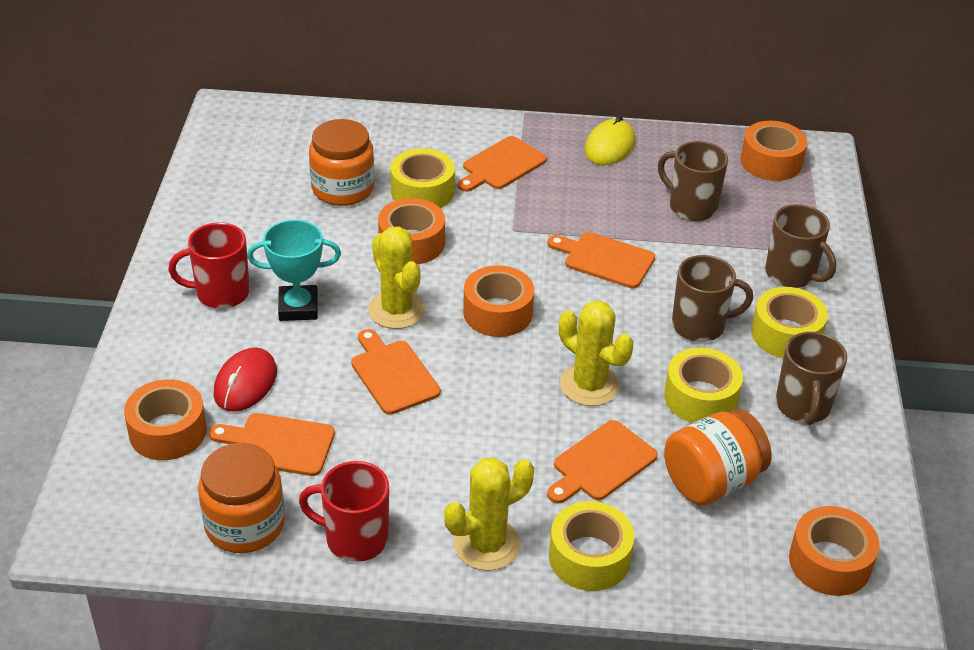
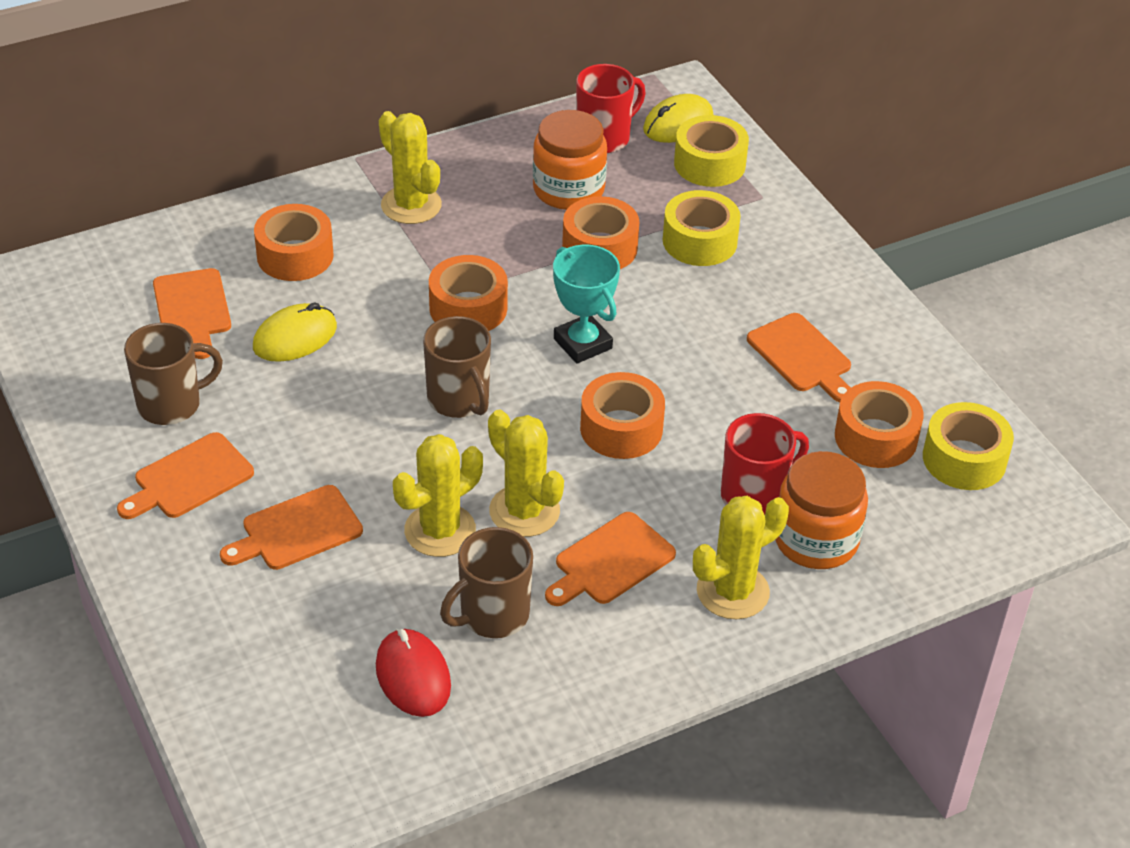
brown mug: [658,141,728,221] [672,255,753,342] [765,204,836,288] [776,332,847,425] = 4 -> [124,323,223,425] [423,316,491,418] [440,527,533,638] = 3
orange jar: [198,443,285,553] [309,119,374,206] [664,409,772,505] = 3 -> [533,110,607,210] [775,451,868,569] = 2
yellow cactus: [368,226,425,329] [444,458,534,571] [559,300,634,406] = 3 -> [379,111,442,224] [393,434,483,557] [488,410,564,537] [693,496,789,619] = 4
yellow mouse: [585,115,635,165] = 1 -> [253,302,337,362] [643,94,713,143] = 2
yellow tape: [390,148,455,208] [549,501,635,591] [664,348,743,423] [751,287,828,358] = 4 -> [663,190,741,266] [674,115,749,187] [923,402,1014,490] = 3

